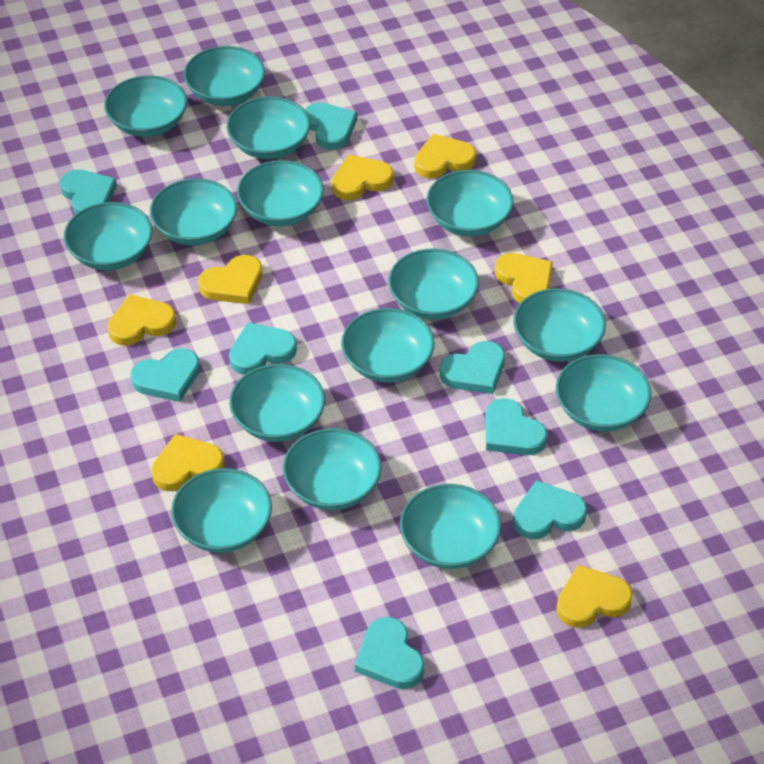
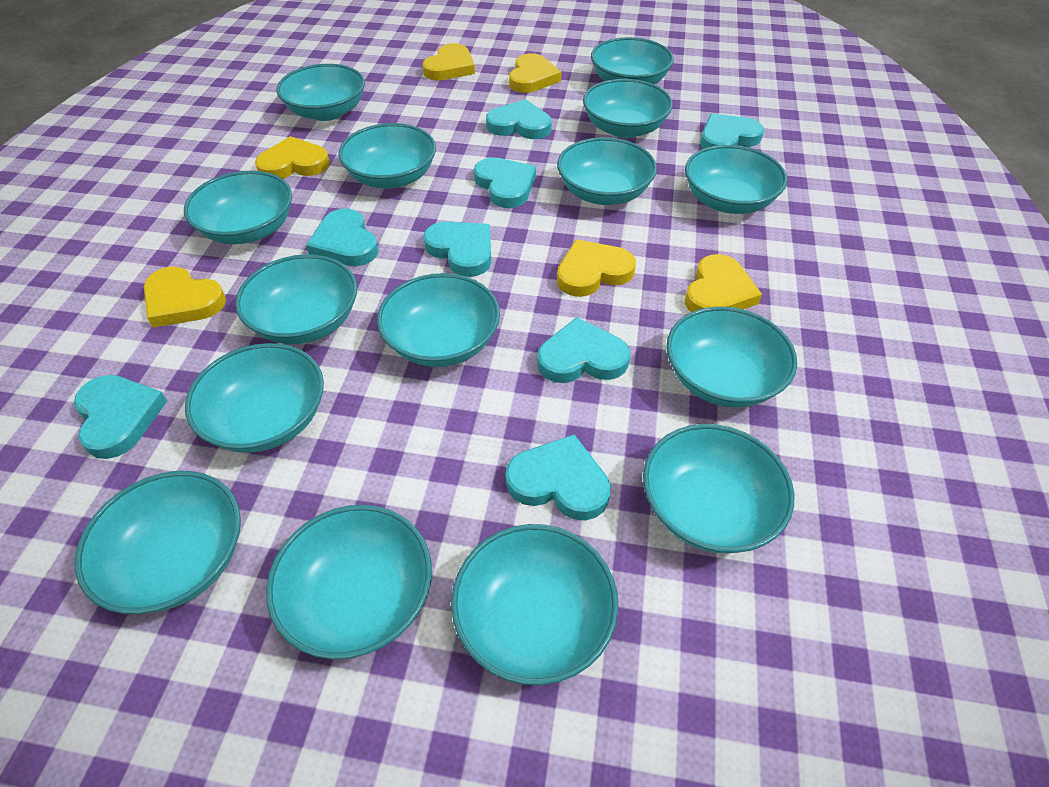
yellow heart: [108,294,176,346] [151,434,225,491] [198,255,262,304] [331,154,394,200] [414,134,476,179] [495,253,553,303] [556,565,633,628] = 7 -> [144,267,226,328] [255,136,330,179] [423,43,475,80] [509,53,561,93] [557,240,636,297] [685,254,762,312] = 6

